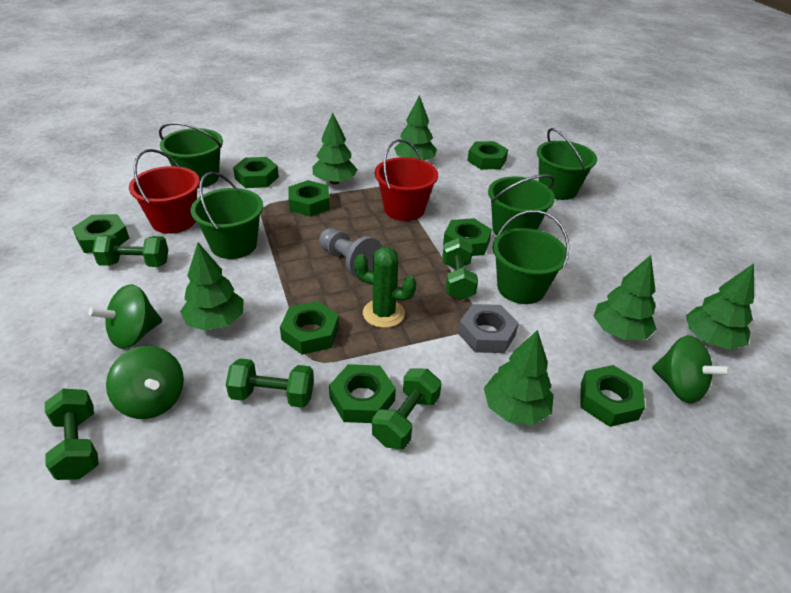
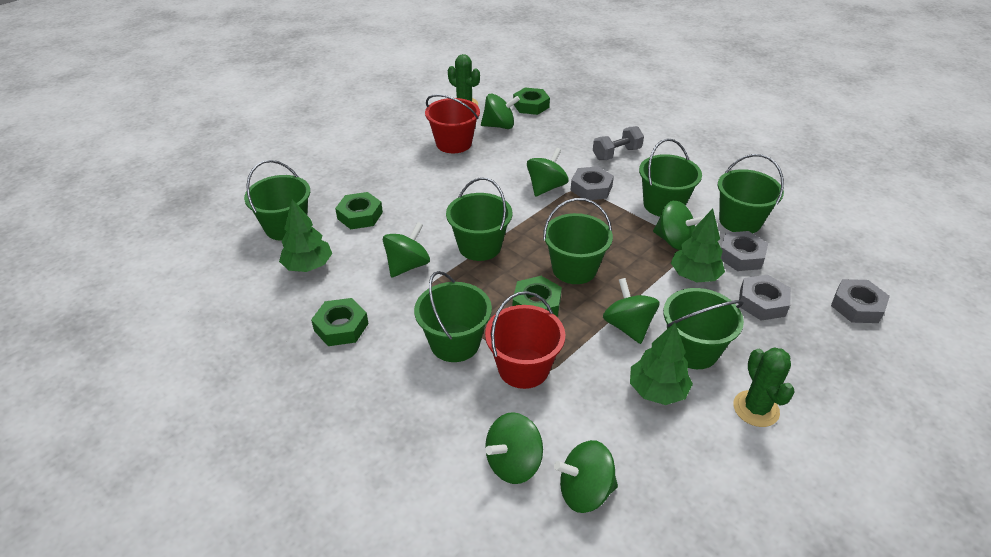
green bucket: [159,123,223,188] [191,172,263,259] [488,174,555,236] [492,210,569,304] [537,128,597,200] = 5 -> [244,160,310,241] [414,271,492,362] [446,177,512,261] [543,198,613,284] [639,139,702,217] [663,288,744,369] [718,154,784,233] = 7
green cactus: [354,247,416,328] = 1 -> [448,54,480,106] [733,347,795,427] = 2
green dumbbell: [45,389,99,480] [92,235,168,267] [226,358,314,408] [372,368,442,449] [442,238,478,300] = 5 -> none = 0
green nut: [72,214,129,253] [233,157,279,188] [280,301,339,355] [288,180,330,217] [329,364,396,423] [443,218,492,256] [467,141,508,170] [580,365,645,427] = 8 -> [311,298,369,346] [335,192,383,229] [513,87,550,115] [513,276,562,317] = 4
green spinning top: [88,284,162,349] [106,346,184,419] [652,335,731,404] = 3 -> [383,222,430,278] [481,94,520,129] [485,412,543,484] [527,148,569,197] [554,440,618,513] [603,278,659,344] [653,201,704,250] = 7
green tree: [180,243,244,331] [313,112,358,185] [394,95,437,161] [484,330,554,425] [594,255,656,340] [686,263,754,350] = 6 -> [279,199,332,272] [630,323,693,405] [671,209,725,282] = 3
grey dumbbell: none = 0 -> [593,126,644,160] = 1
grey nut: [458,304,519,353] = 1 -> [570,166,614,200] [721,231,768,271] [739,275,791,321] [831,279,890,323] = 4
grey pawn: [319,228,382,278] = 1 -> none = 0

